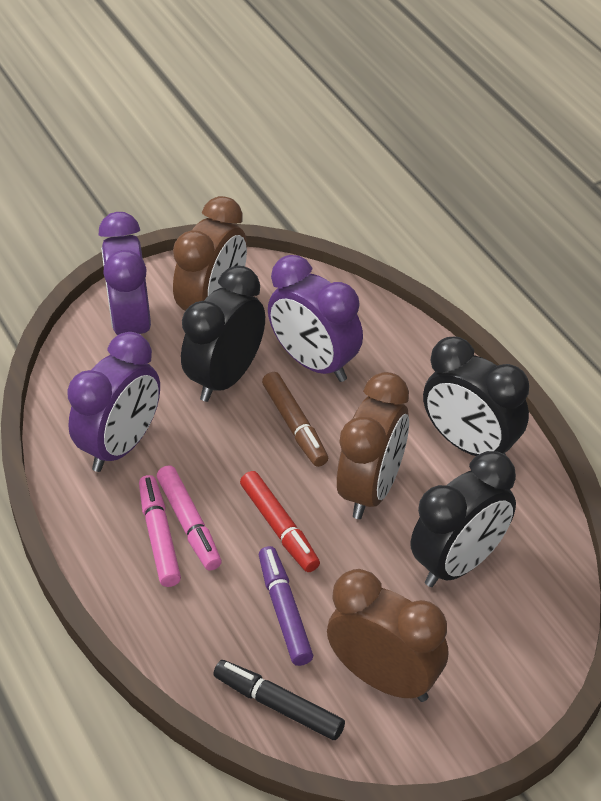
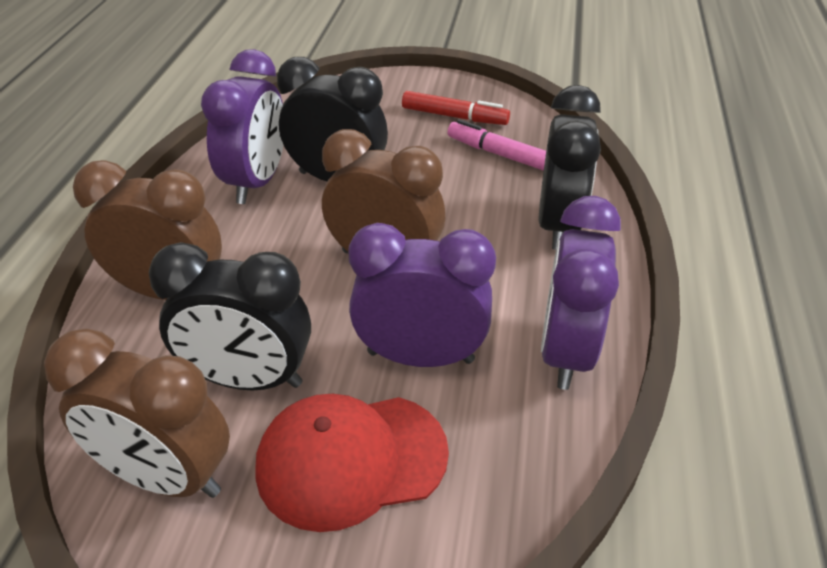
black marker: [213,660,345,740] = 1 -> none = 0
brown marker: [262,372,328,467] = 1 -> none = 0
pink marker: [139,475,181,587] [157,465,222,570] = 2 -> [447,119,546,171] = 1
purple marker: [259,546,313,666] = 1 -> none = 0
red cap: none = 0 -> [255,394,449,532] = 1

